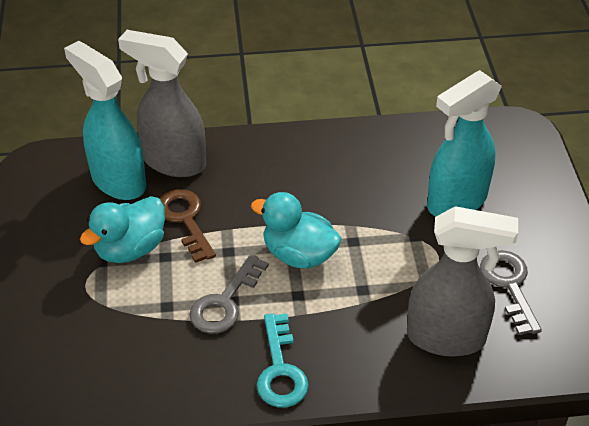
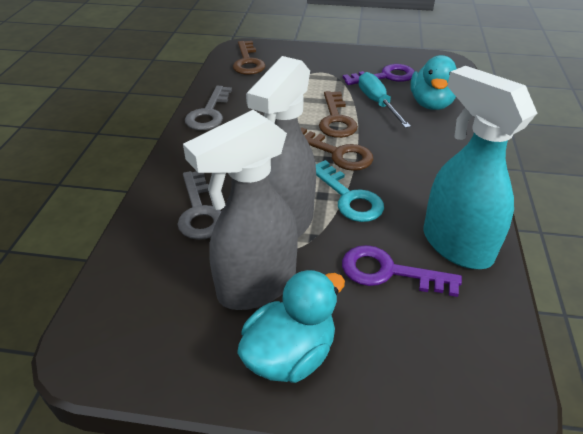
brown key: [160,189,216,263] = 1 -> [233,41,266,75] [300,128,373,171] [319,91,358,138] = 3
purple key: none = 0 -> [342,245,462,297] [343,64,415,85] = 2
turquoise screwdriver: none = 0 -> [358,72,411,128] = 1
turquoise spray bottle: [64,41,146,200] [427,70,502,217] = 2 -> [424,66,537,269] = 1

